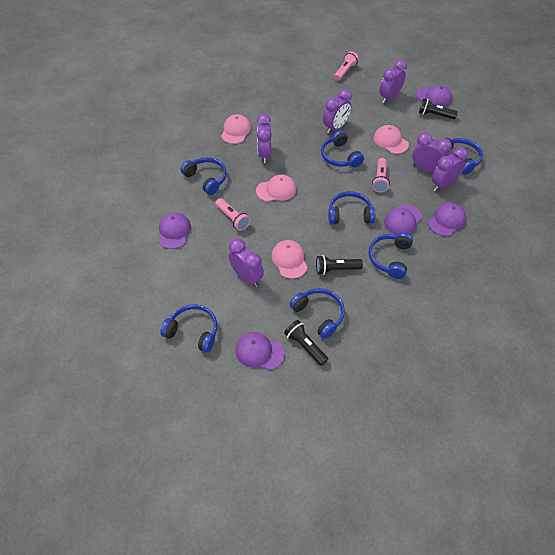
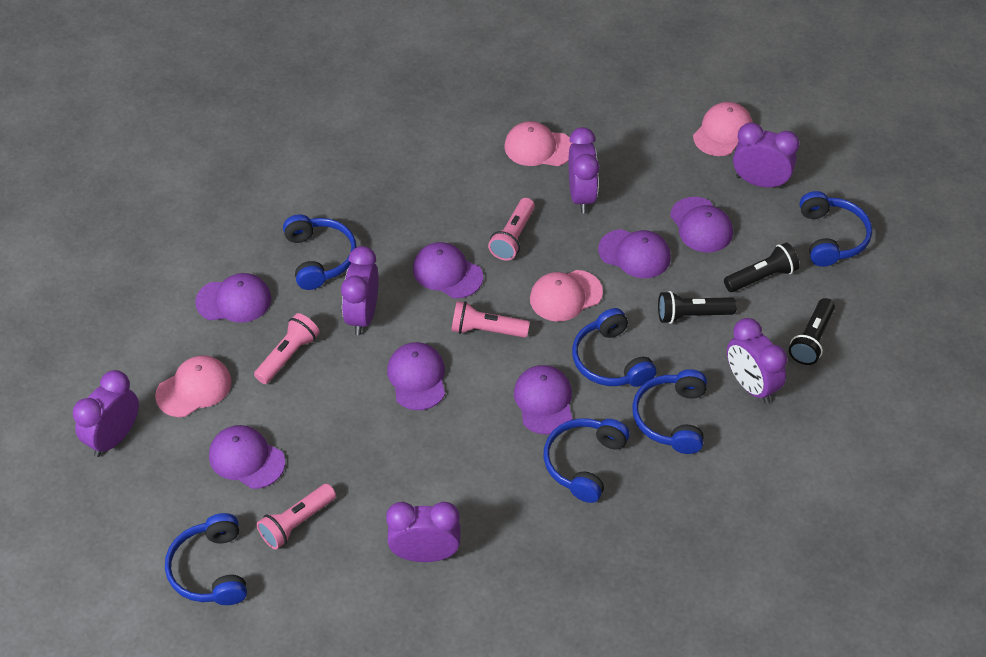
blue headphones: [160,304,217,353] [181,157,227,195] [289,288,345,339] [321,130,364,167] [328,191,376,224] [369,232,413,279] [445,138,483,175] = 7 -> [165,513,247,605] [283,214,357,290] [544,418,630,503] [572,308,656,387] [632,369,707,454] [800,191,872,267] = 6
pink flashlight: [215,198,250,231] [334,51,359,81] [372,158,390,193] = 3 -> [254,313,320,384] [257,484,336,549] [451,301,530,338] [488,198,535,261] = 4
purple cap: [158,212,191,249] [236,332,285,370] [384,204,422,235] [416,85,452,107] [428,203,466,236] = 5 -> [195,273,272,323] [209,425,285,489] [387,342,445,410] [413,242,483,298] [514,365,572,434] [598,229,671,278] [670,197,733,253] = 7

